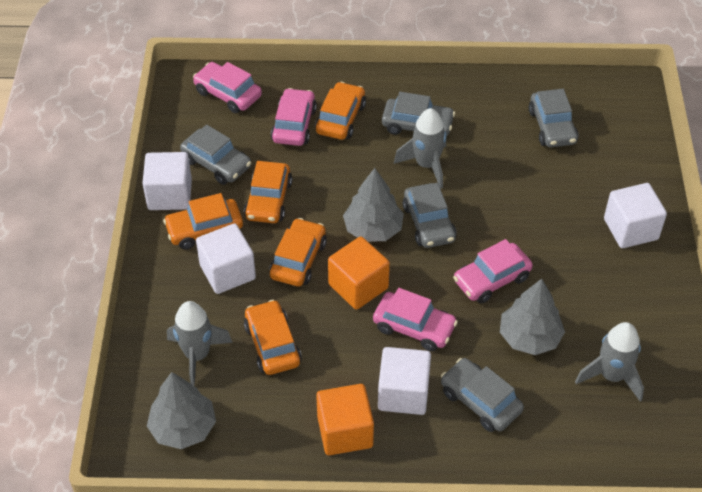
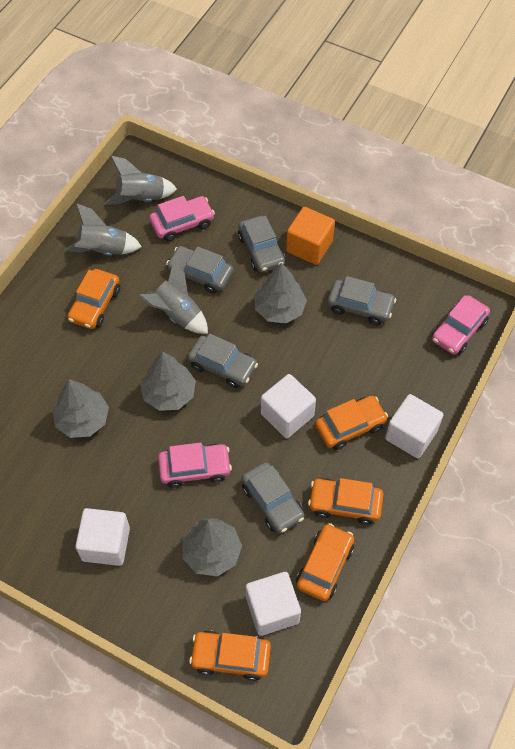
grey tree: [147,372,216,449] [343,168,404,242] [500,279,565,355] = 3 -> [53,379,109,438] [140,352,196,411] [182,518,242,576] [254,263,307,324] = 4
orange cube: [316,384,374,455] [328,237,390,310] = 2 -> [286,207,335,265] = 1
pink car: [193,62,262,113] [271,88,317,146] [373,288,458,351] [453,239,533,303] = 4 -> [149,196,215,241] [158,442,232,488] [432,295,490,355] = 3

